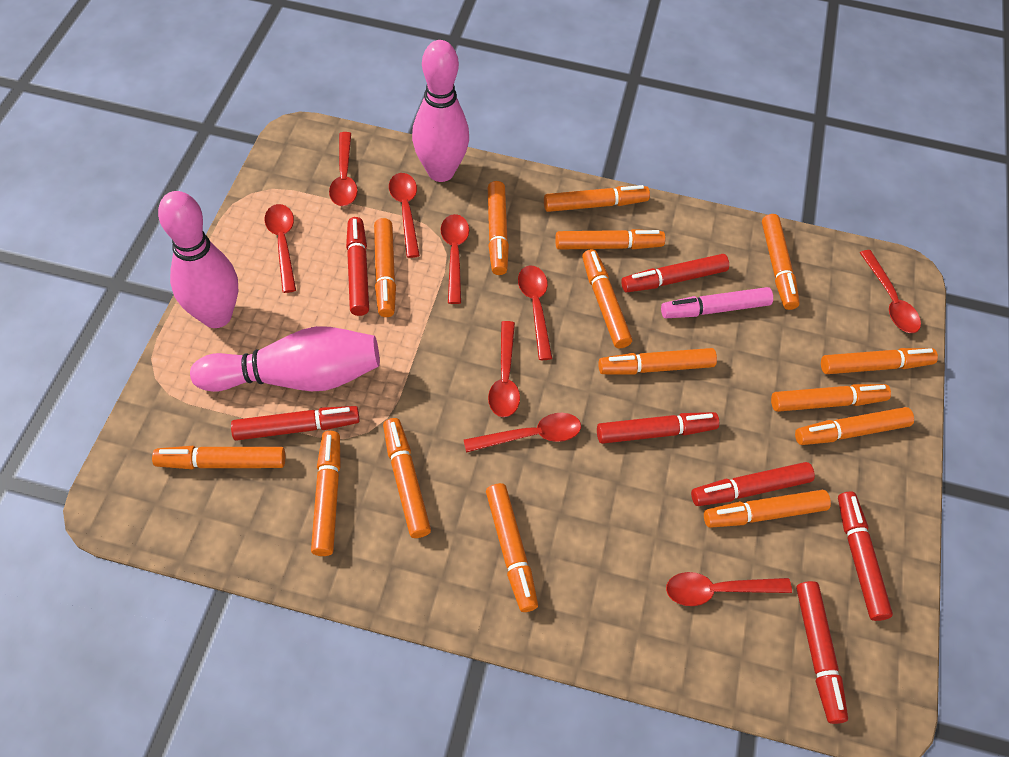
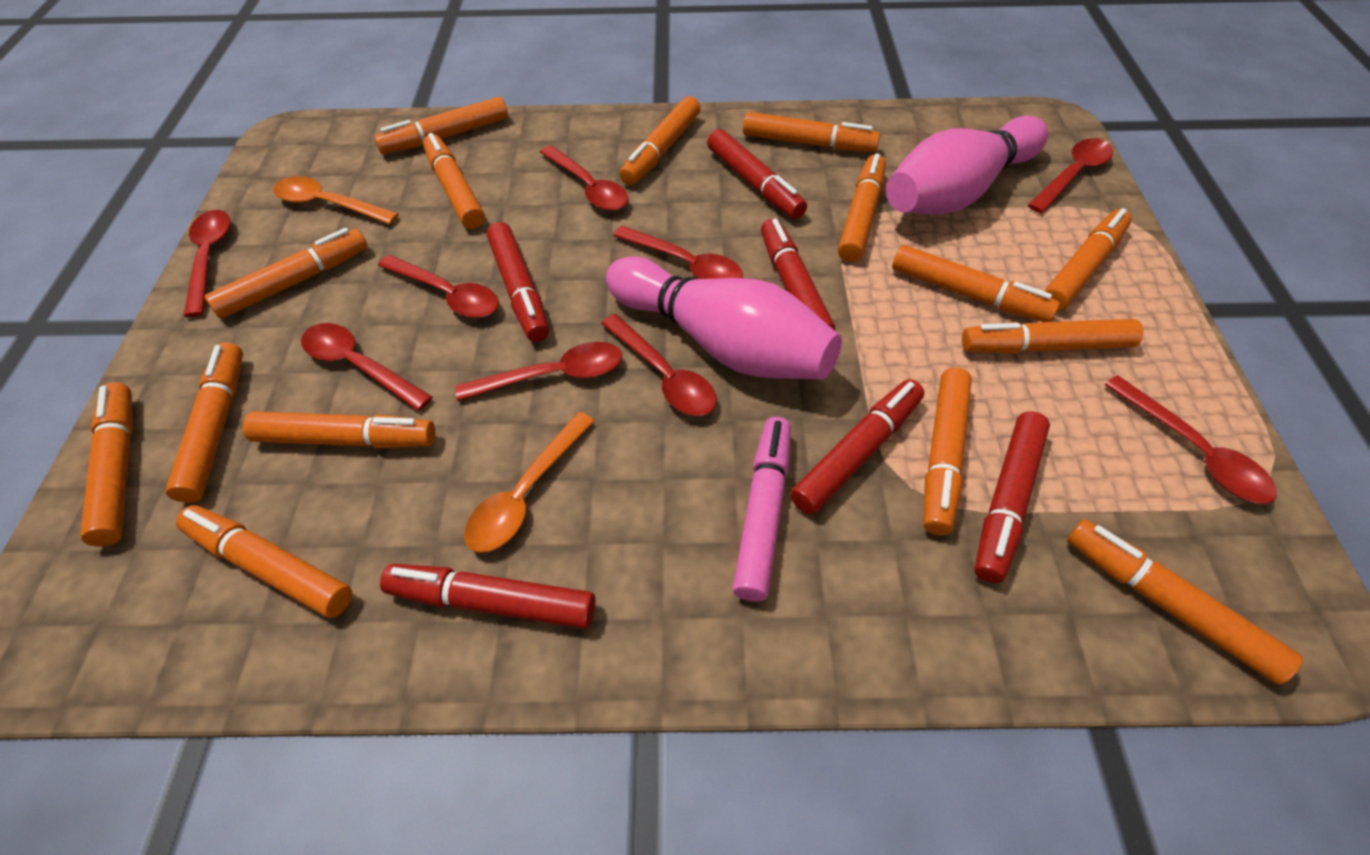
orange spoon: none = 0 -> [273,177,399,225] [464,412,595,553] = 2
pink bowling pin: [158,191,238,328] [190,326,380,392] [412,40,469,182] = 3 -> [606,256,842,380] [886,115,1048,214] = 2
red marker: [231,406,360,441] [346,217,369,316] [597,412,719,444] [621,254,729,293] [691,462,815,506] [796,581,848,724] [838,492,893,621] = 7 -> [380,563,595,629] [487,222,549,342] [707,129,807,219] [761,218,835,330] [790,379,924,515] [974,411,1050,583] = 6

